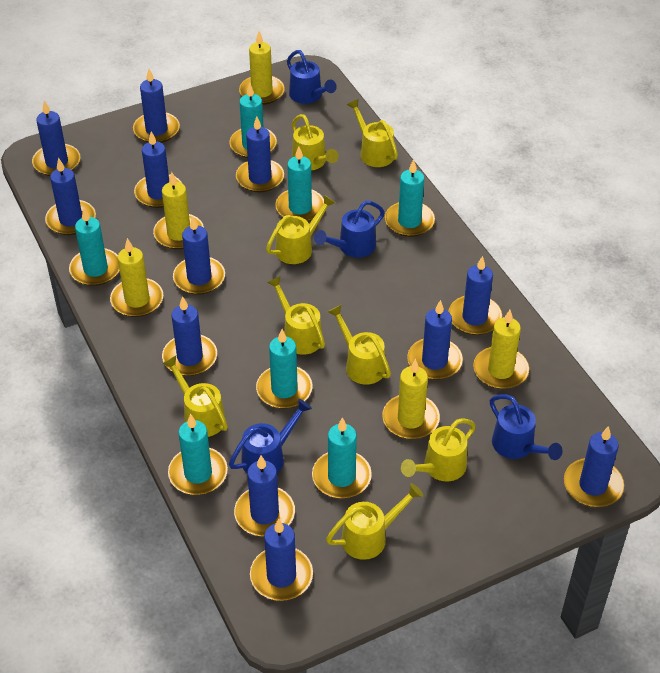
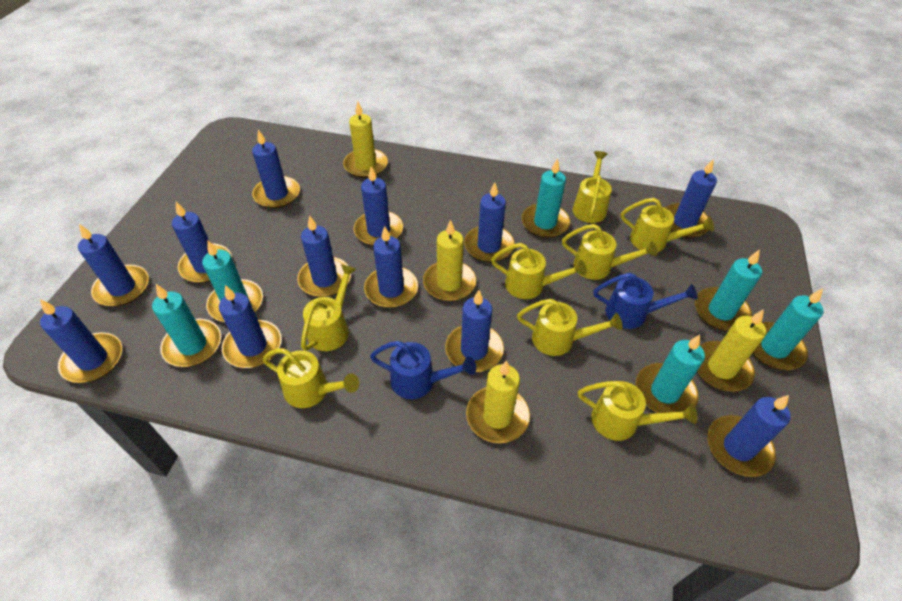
blue watering can: [229,399,312,473] [287,50,337,104] [314,201,385,258] [490,394,562,460] = 4 -> [370,341,476,399] [594,273,698,329] = 2
turquoise candle: [69,208,120,286] [168,414,228,495] [229,83,277,158] [256,329,312,409] [275,146,324,222] [312,417,372,498] [385,159,435,237] = 7 -> [152,284,221,367] [202,241,263,322] [522,158,570,238] [636,335,705,413] [695,249,762,331] [752,288,823,370] = 6
yellow candle: [110,238,163,317] [153,172,204,249] [239,31,284,105] [382,359,440,439] [473,310,529,389] = 5 -> [343,101,388,178] [423,219,476,301] [466,360,530,443] [697,309,766,392] = 4

